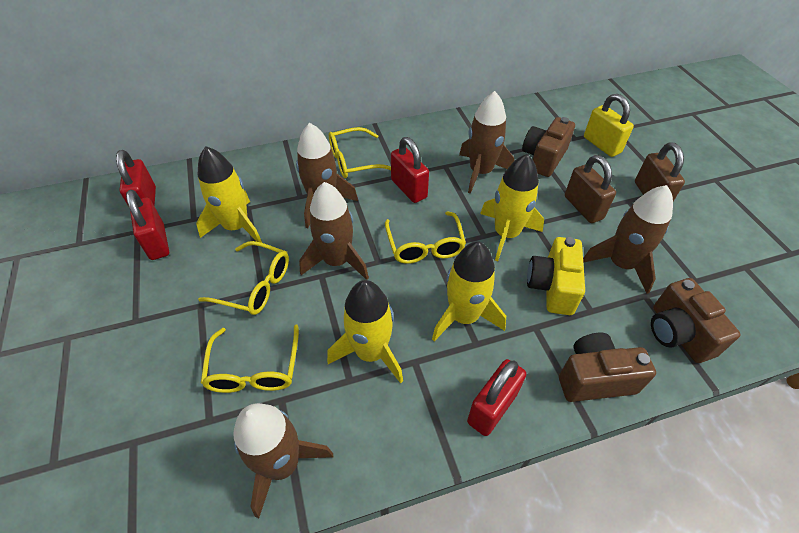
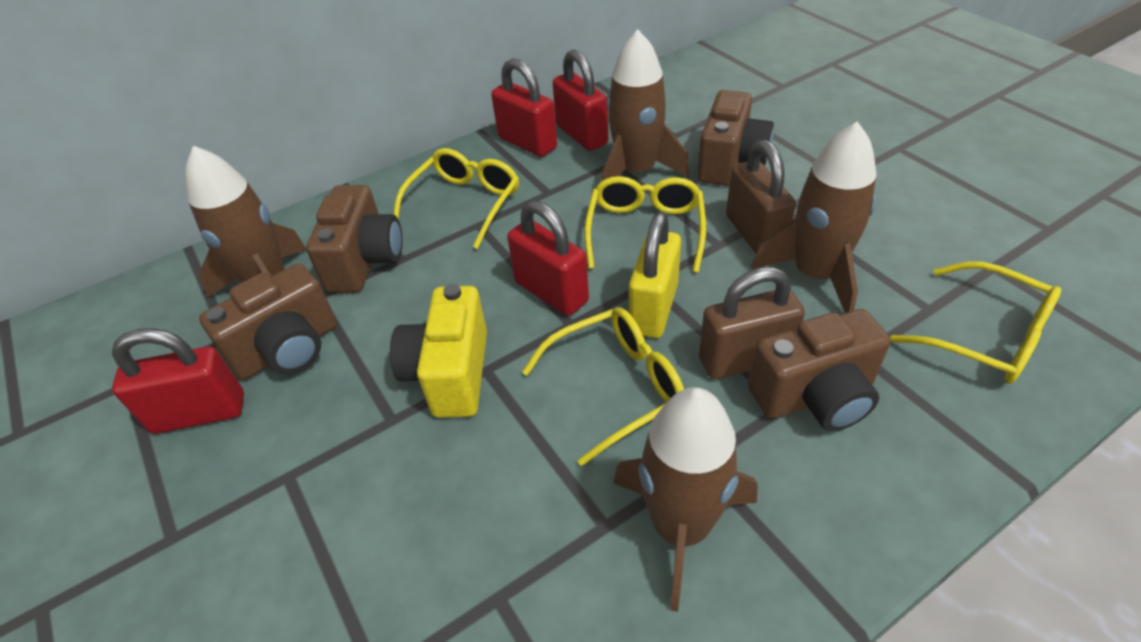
brown camera: [522,117,575,177] [559,333,656,402] [651,278,741,363] = 3 -> [199,263,337,380] [306,185,403,293] [697,90,774,186] [748,309,891,431] = 4
brown rocket: [233,403,333,518] [296,123,358,228] [299,182,369,280] [459,91,514,194] [583,185,673,294] = 5 -> [185,146,306,297] [601,30,690,182] [613,387,758,612] [751,121,877,313] = 4
yellow rocket: [196,146,262,243] [327,280,403,383] [432,241,506,341] [480,154,544,261] = 4 -> none = 0

